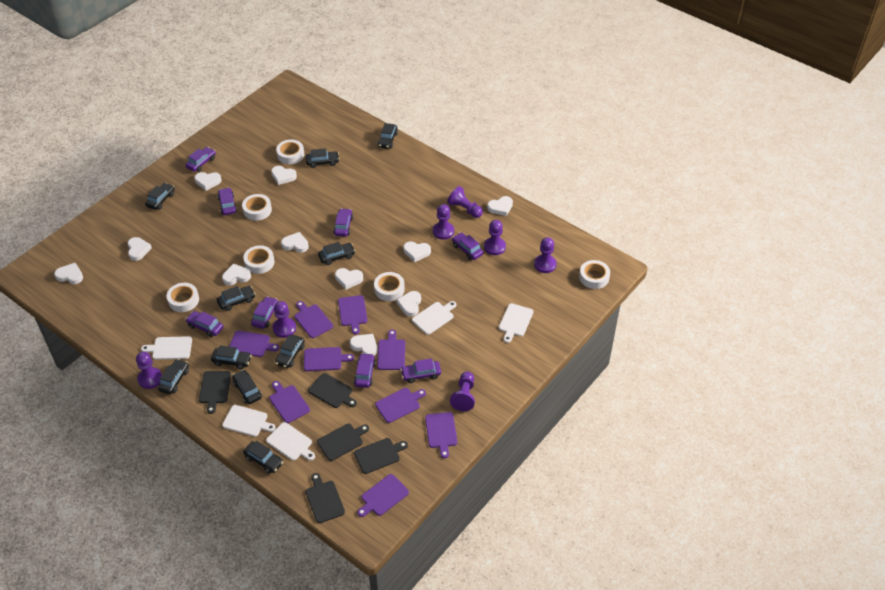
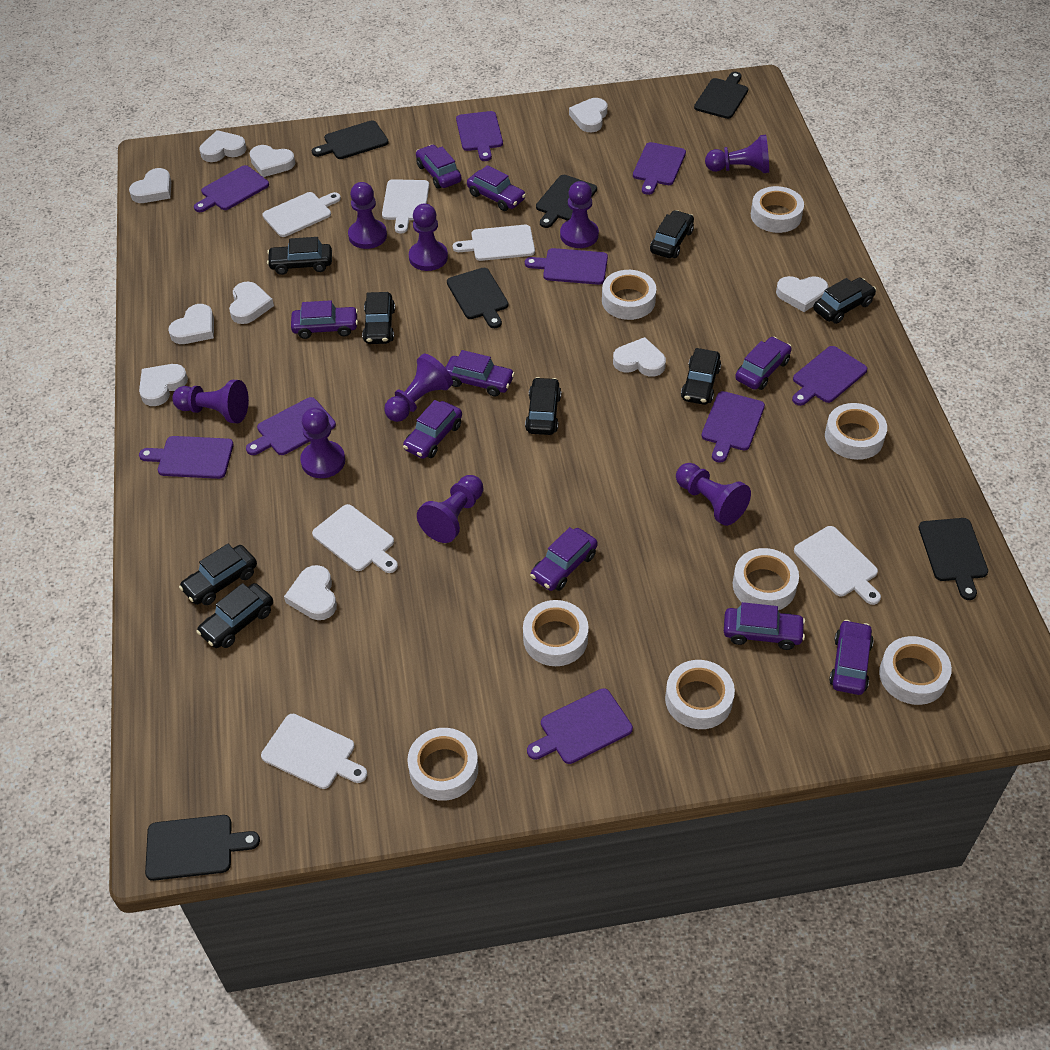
black car: [145,183,174,210] [158,359,189,394] [211,345,252,369] [217,286,255,311] [232,370,262,404] [243,441,283,474] [275,335,305,368] [306,148,340,168] [318,242,355,265] [378,123,398,149] = 10 -> [179,544,257,605] [196,583,273,648] [267,237,332,275] [362,292,395,344] [525,377,561,435] [650,210,694,258] [681,348,721,405] [813,278,876,324] = 8
black cutting board: [199,371,231,414] [306,473,345,523] [308,373,357,408] [317,424,369,461] [354,438,408,474] = 5 -> [145,815,260,881] [312,120,389,159] [447,268,508,328] [536,175,597,228] [694,72,748,119] [919,518,988,600] = 6
purple car: [185,147,216,172] [185,311,223,337] [218,187,237,215] [251,296,278,329] [333,208,353,237] [354,353,376,388] [400,358,441,383] [452,233,484,260] = 8 -> [291,300,358,339] [403,400,462,459] [416,144,462,189] [445,350,515,397] [467,165,526,211] [530,527,598,591] [724,602,805,650] [735,337,792,390] [829,620,874,695] = 9
purple pawn: [136,352,162,389] [272,301,296,338] [433,204,454,240] [447,186,483,218] [450,372,475,411] [484,220,506,255] [534,237,557,273] = 7 -> [172,380,249,423] [300,407,345,478] [348,182,387,249] [384,354,453,422] [409,203,448,271] [417,475,483,543] [560,181,599,248] [676,463,751,526] [705,135,769,173] = 9
white cutting board: [141,336,192,360] [222,405,276,437] [266,422,315,460] [412,301,456,335] [499,303,534,343] = 5 -> [261,714,367,789] [262,192,341,237] [312,504,398,573] [382,179,429,234] [453,225,535,261] [794,526,881,605] = 6
white heart: [54,263,83,284] [128,237,152,261] [195,172,221,191] [222,264,251,285] [271,166,297,185] [281,232,309,253] [335,268,363,290] [350,334,377,356] [397,291,421,317] [403,241,431,262] [487,196,513,216] = 11 -> [129,168,171,203] [139,364,188,406] [168,304,214,344] [200,130,246,162] [229,282,274,324] [249,145,295,177] [284,565,337,620] [569,98,607,132] [613,337,666,377] [776,276,828,312] = 10
white tape: [167,283,199,312] [242,194,272,221] [243,245,274,274] [276,140,304,164] [374,272,405,301] [579,260,610,289] = 6 -> [407,728,478,801] [523,600,589,666] [602,270,656,320] [665,660,735,729] [733,548,799,610] [751,186,804,233] [825,403,887,460] [879,636,952,705] = 8

